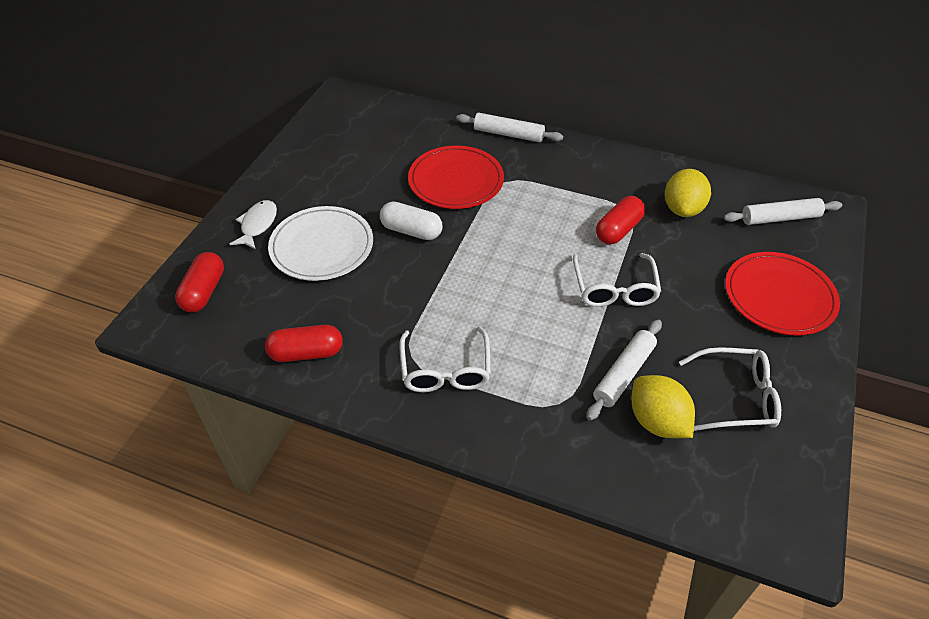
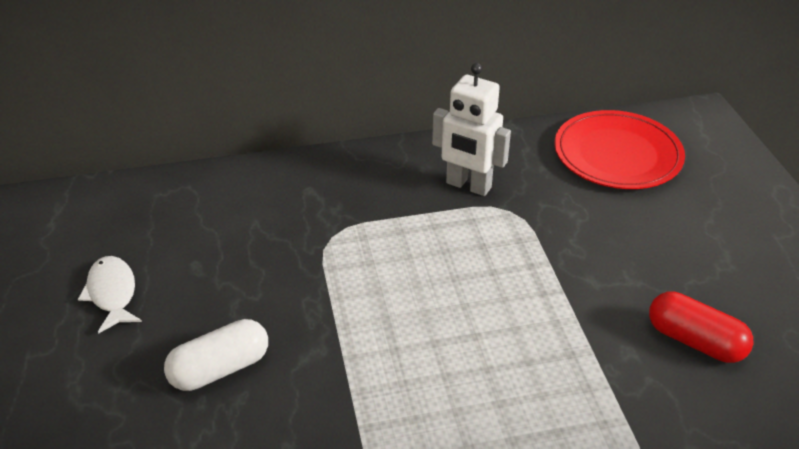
red capsule: [175,252,224,312] [265,325,343,362] [596,196,645,244] = 3 -> [649,291,754,363] = 1
red plate: [408,146,504,209] [725,252,840,336] = 2 -> [554,110,685,189] = 1
white glasses: [399,327,491,392] [573,253,661,307] [679,347,781,431] = 3 -> none = 0
white plate: [268,206,373,281] = 1 -> none = 0
white robot: none = 0 -> [432,63,511,196] = 1
white rolling pin: [456,113,563,142] [587,320,662,421] [724,198,842,225] = 3 -> none = 0
yellow lemon: [631,375,695,438] [665,169,711,217] = 2 -> none = 0

